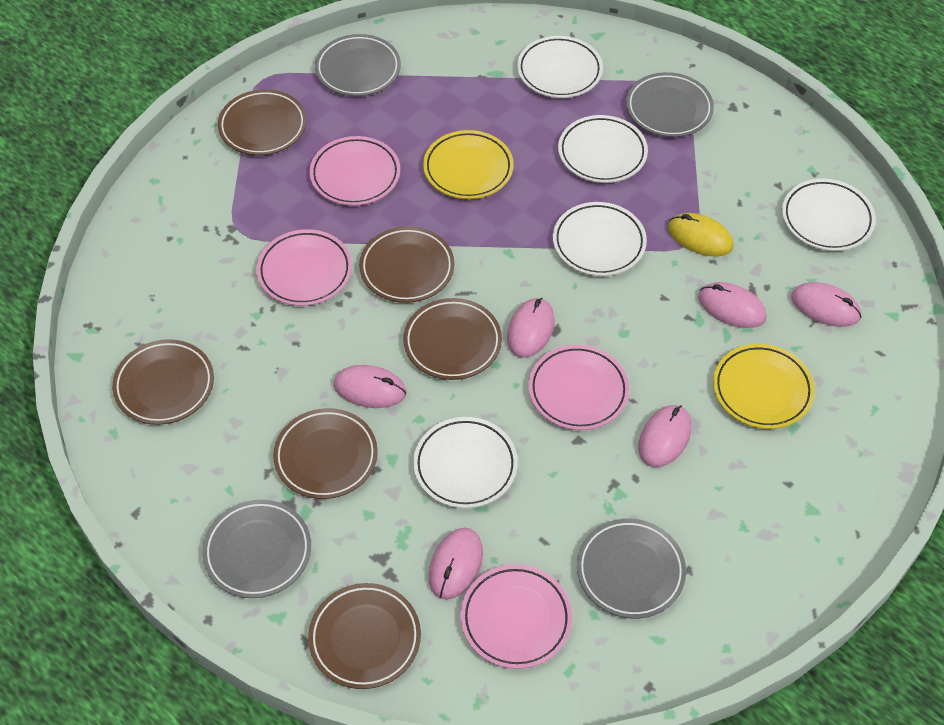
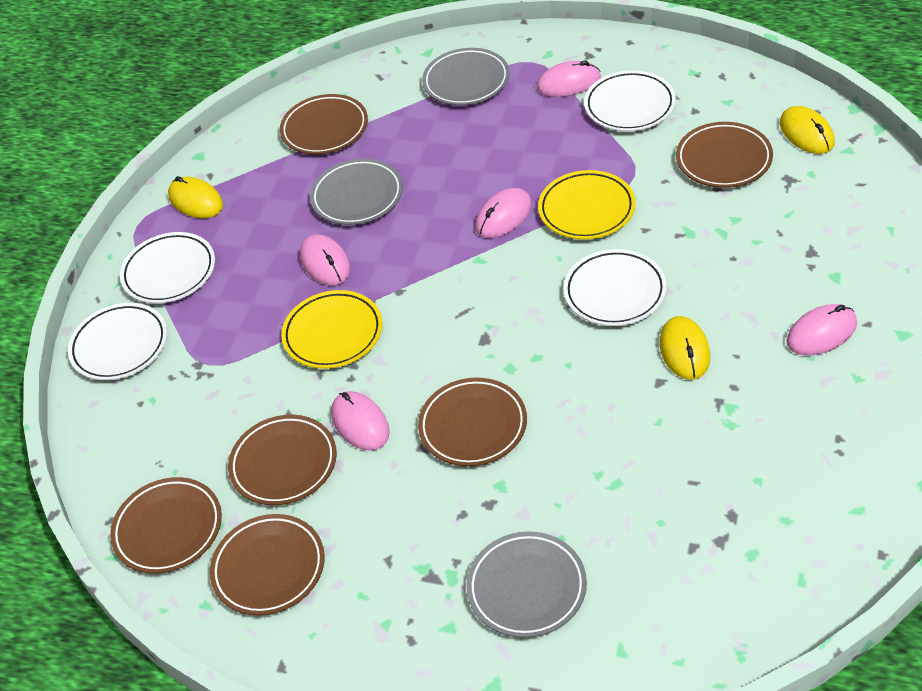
grey plate: [202,500,311,598] [315,34,401,96] [577,519,686,619] [626,72,714,137] = 4 -> [310,159,403,225] [422,48,509,105] [467,531,587,638] = 3
pink mouse: [334,365,406,408] [429,528,483,600] [507,298,555,358] [638,405,691,467] [698,282,766,328] [791,282,861,327] = 6 -> [300,234,350,285] [331,391,390,451] [475,188,531,238] [537,61,601,97] [787,304,857,356] = 5
pink plate: [256,229,352,306] [310,136,400,206] [461,564,572,669] [528,345,629,430] = 4 -> none = 0
white plate: [413,417,518,508] [517,36,603,98] [553,202,647,276] [558,115,648,183] [782,179,876,251] = 5 -> [68,303,167,380] [120,232,215,303] [563,249,667,326] [584,70,676,131] = 4
yellow mouse: [668,213,733,257] = 1 -> [168,176,223,218] [660,316,710,380] [780,106,835,154] = 3

